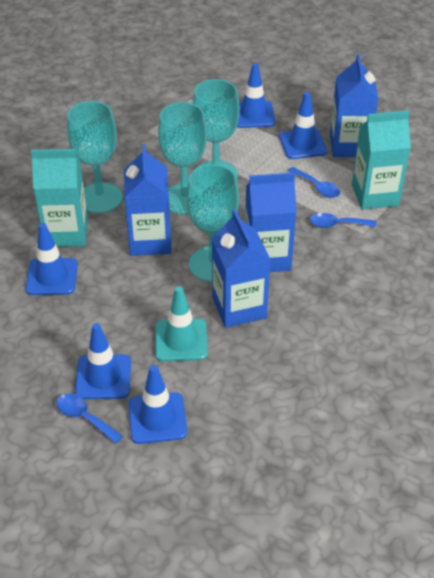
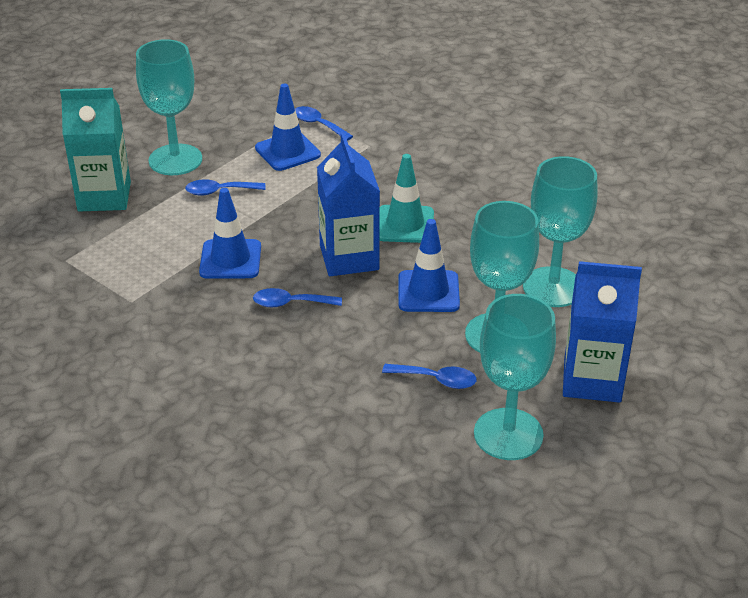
blue carton: [124,144,172,256] [212,209,271,328] [245,173,297,272] [330,54,379,157] = 4 -> [317,133,380,276] [563,261,642,403] = 2
blue spoon: [57,394,123,444] [288,167,340,198] [310,213,376,228] = 3 -> [185,179,266,196] [253,288,342,307] [295,106,353,141] [382,364,477,389] = 4
blue traffic cone: [25,223,78,295] [75,323,131,399] [128,365,187,444] [237,63,275,128] [279,92,327,159] = 5 -> [199,188,261,279] [255,83,321,171] [398,219,460,312] = 3
turquoise carton: [31,149,88,247] [352,110,411,210] = 2 -> [60,88,131,211] = 1

